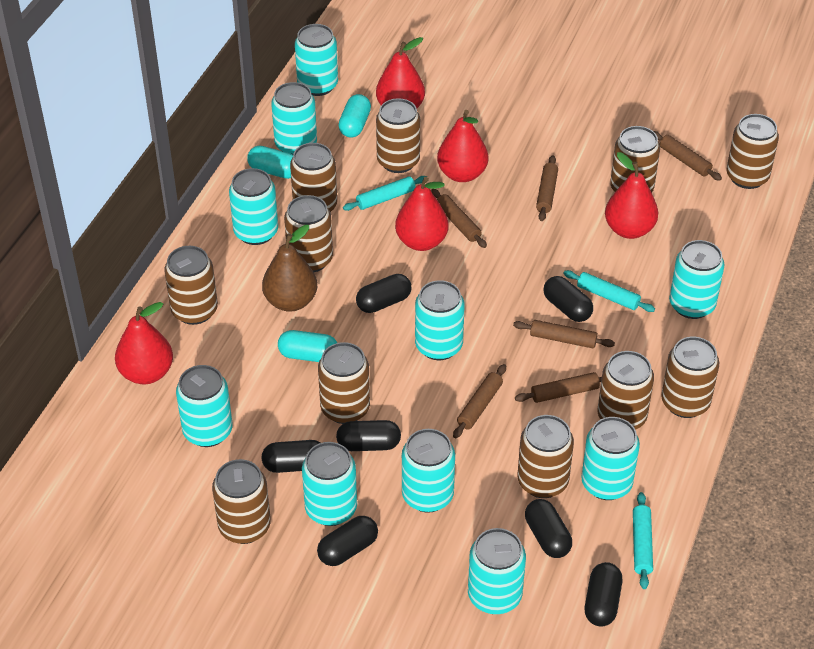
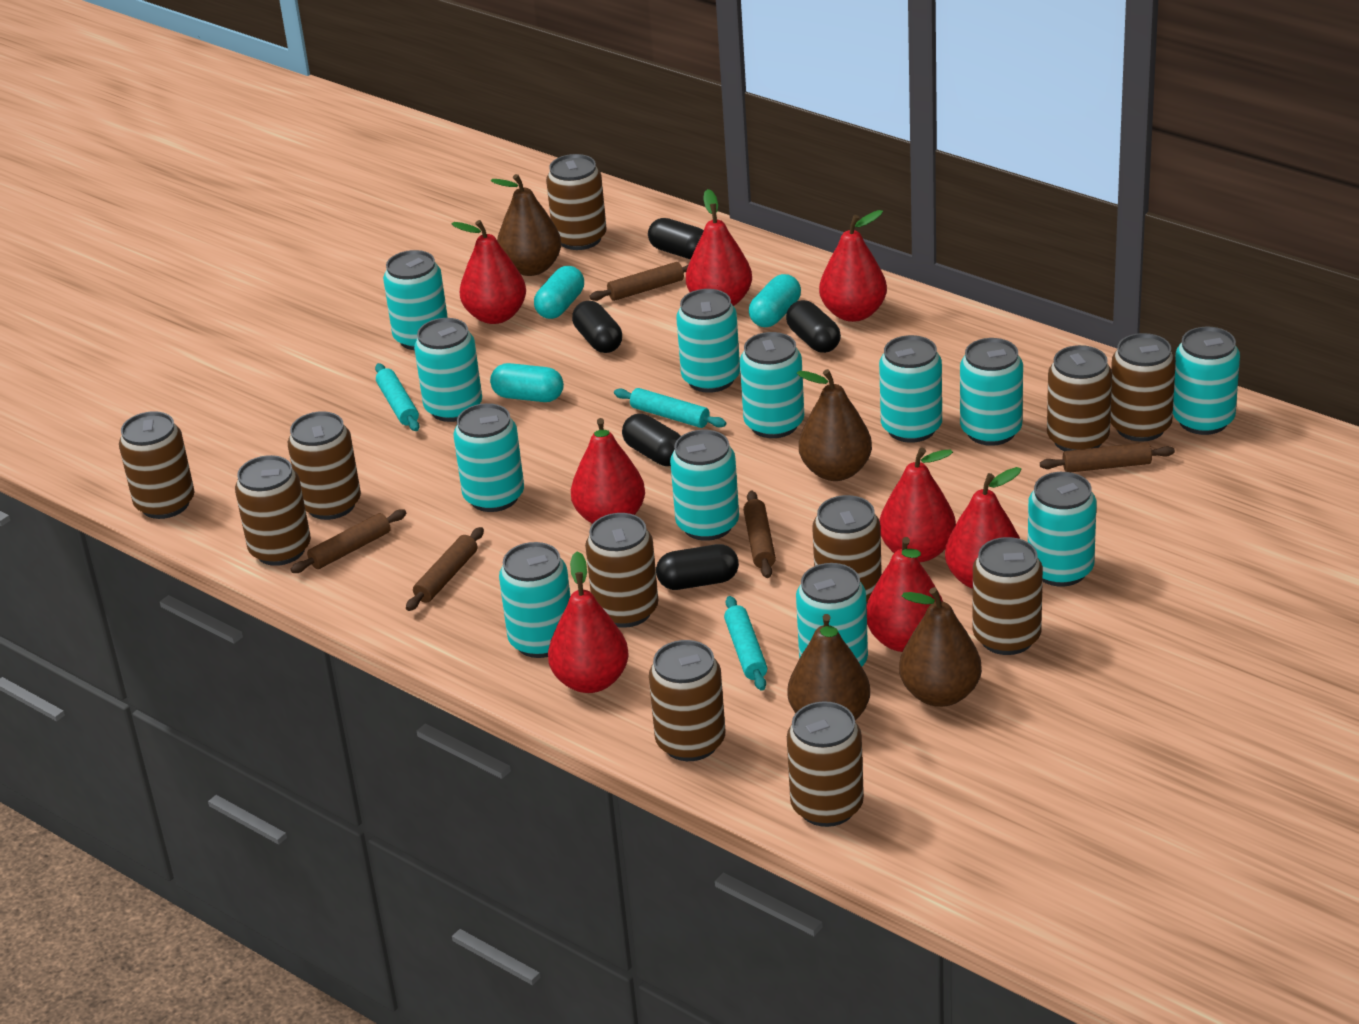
black capsule: [261,440,320,473] [317,516,378,566] [336,420,401,451] [356,274,412,313] [525,499,572,558] [544,276,593,322] [585,562,622,627] = 7 -> [572,301,622,353] [622,414,681,466] [648,218,704,259] [656,544,739,590] [786,300,841,353] = 5
brown pear: [262,225,317,312] = 1 -> [491,174,561,276] [788,614,870,720] [797,369,872,481] [899,587,982,707] = 4
brown rolling pin: [431,189,487,248] [453,364,506,438] [513,320,615,348] [515,372,602,403] [536,155,558,221] [654,131,722,181] = 6 -> [290,509,406,573] [406,527,484,611] [589,262,689,301] [743,491,776,578] [1040,442,1175,472] = 5
red pear: [115,302,173,384] [376,37,425,108] [395,176,449,251] [437,110,488,182] [605,152,658,239] = 5 -> [451,220,526,324] [548,551,629,693] [571,418,645,524] [686,189,752,306] [819,210,887,322] [866,537,943,652] [879,448,956,562] [945,467,1021,589] = 8
turquoise can: [176,365,233,447] [229,168,278,245] [271,82,317,154] [295,24,338,96] [302,442,357,526] [402,429,455,513] [415,280,465,360] [468,528,526,614] [581,417,640,500] [669,240,725,319] = 10 -> [383,250,448,350] [414,318,482,422] [454,403,524,512] [499,542,570,658] [670,430,739,541] [676,289,740,393] [740,332,804,438] [796,563,868,666] [879,335,942,443] [960,338,1023,446] [1028,472,1097,587] [1173,327,1240,435] = 12

